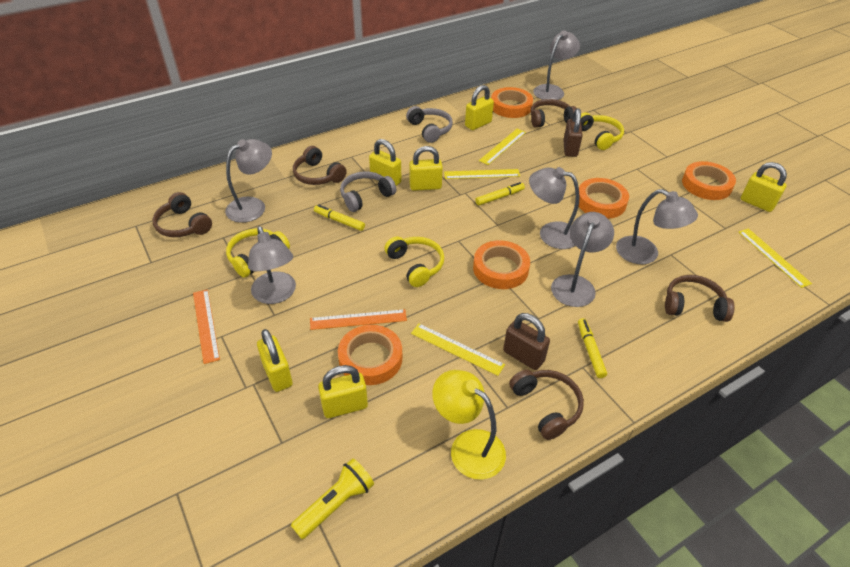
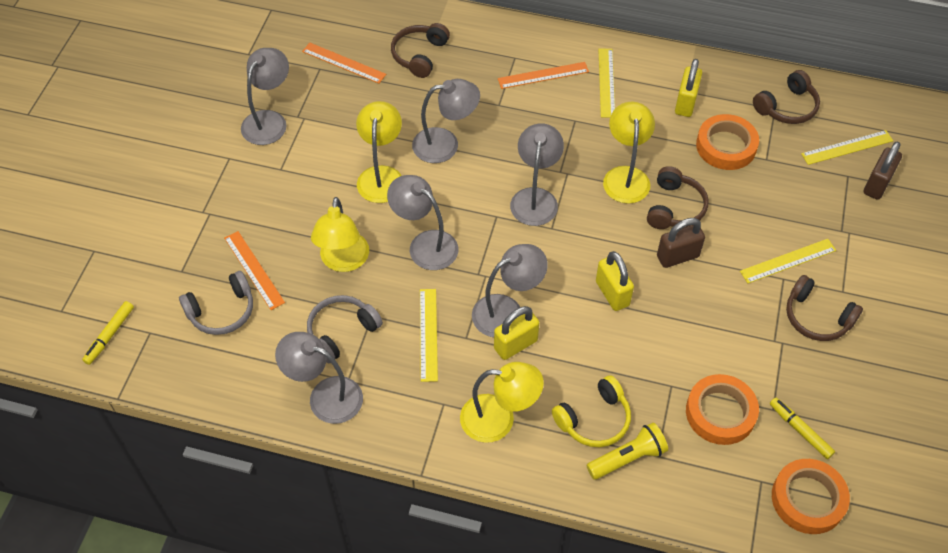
brown headphones: [152,192,212,237] [293,146,347,185] [509,370,584,440] [530,99,577,128] [665,275,734,322] = 5 -> [391,23,450,78] [647,166,709,229] [753,70,820,124] [786,275,863,341] = 4
orange ruler: [193,289,220,364] [310,309,407,330] = 2 -> [224,231,285,310] [302,43,386,83] [498,62,589,89] = 3
orange tape: [338,325,402,385] [473,240,530,289] [491,87,533,118] [578,178,629,219] [682,161,736,200] = 5 -> [686,374,759,445] [696,114,759,170] [772,459,850,534] = 3
yellow headphones: [226,228,290,278] [384,236,444,287] [581,112,624,150] = 3 -> [552,375,631,447] = 1
yellow lamp: [432,370,506,480] = 1 -> [311,197,369,272] [356,101,402,203] [460,362,544,443] [603,102,655,204] = 4
yellow marker: [314,204,365,231] [475,182,525,206] [578,318,607,378] = 3 -> [82,301,134,365] [770,398,835,459] = 2
yellow padlock: [257,329,293,392] [318,365,368,418] [369,139,401,186] [409,146,443,191] [465,85,494,130] [741,162,787,212] = 6 -> [494,306,539,360] [596,251,634,311] [675,59,702,117] = 3

